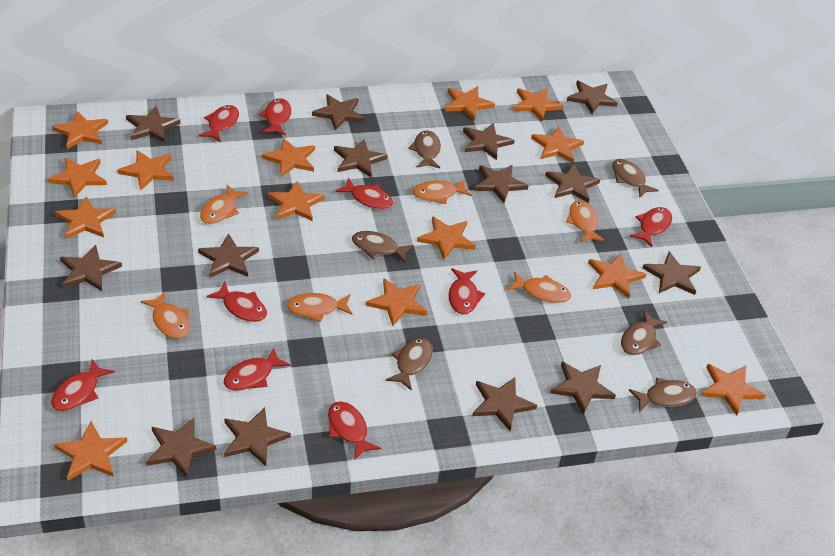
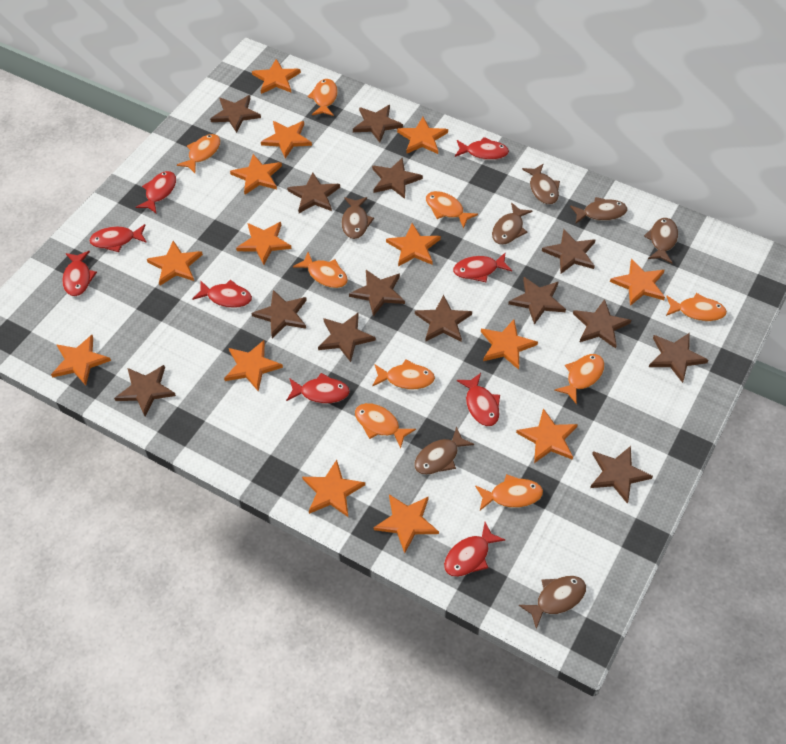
brown fish: [352,231,414,262] [386,338,433,391] [409,131,441,168] [612,159,659,198] [621,310,667,355] [629,377,697,412] = 6 -> [341,197,374,239] [414,426,474,475] [492,203,533,245] [519,576,586,629] [522,164,560,205] [570,197,627,223] [644,218,678,263] = 7
orange fish: [140,291,190,339] [200,185,248,224] [287,293,353,322] [413,179,472,204] [507,272,571,303] [566,200,605,243] = 6 -> [177,134,220,173] [293,252,348,288] [307,79,338,116] [355,403,416,449] [372,359,435,389] [426,191,478,229] [475,474,543,510] [554,354,604,404] [666,293,727,321] = 9

